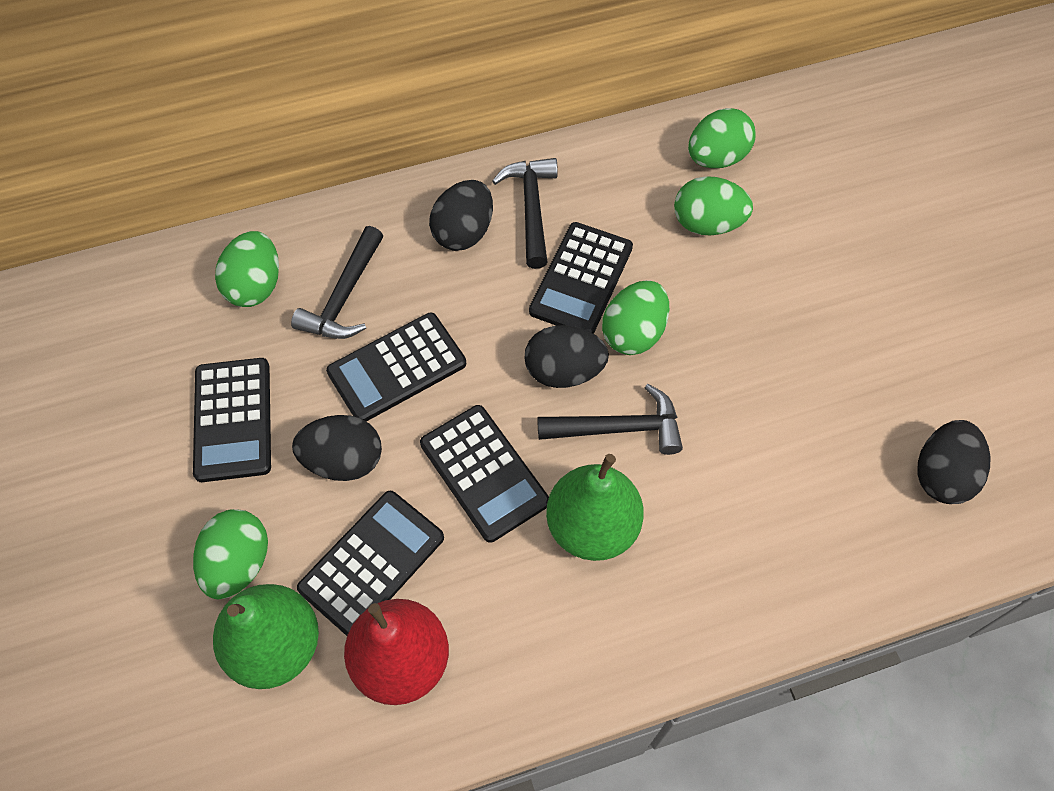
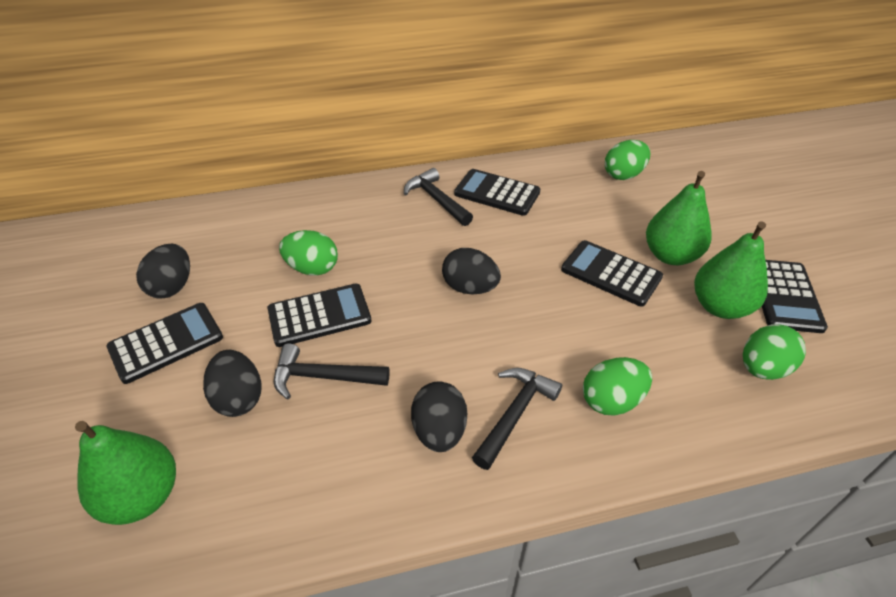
green egg: [193,509,268,599] [215,231,279,307] [602,280,669,355] [674,176,753,235] [688,108,756,168] = 5 -> [279,230,338,276] [583,357,652,415] [605,140,650,180] [743,324,806,380] = 4
green pear: [213,584,319,689] [546,454,644,561] = 2 -> [75,421,176,525] [646,171,712,265] [694,221,768,319] = 3
red pear: [344,599,449,705] = 1 -> none = 0

